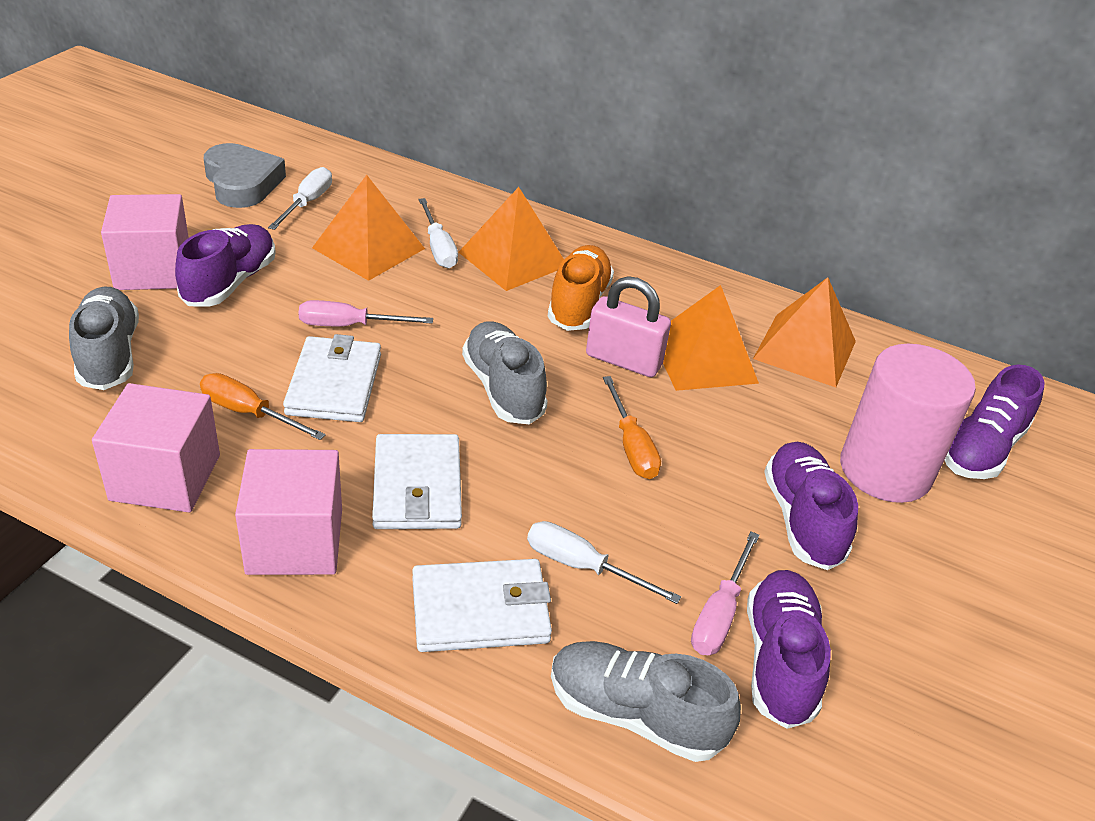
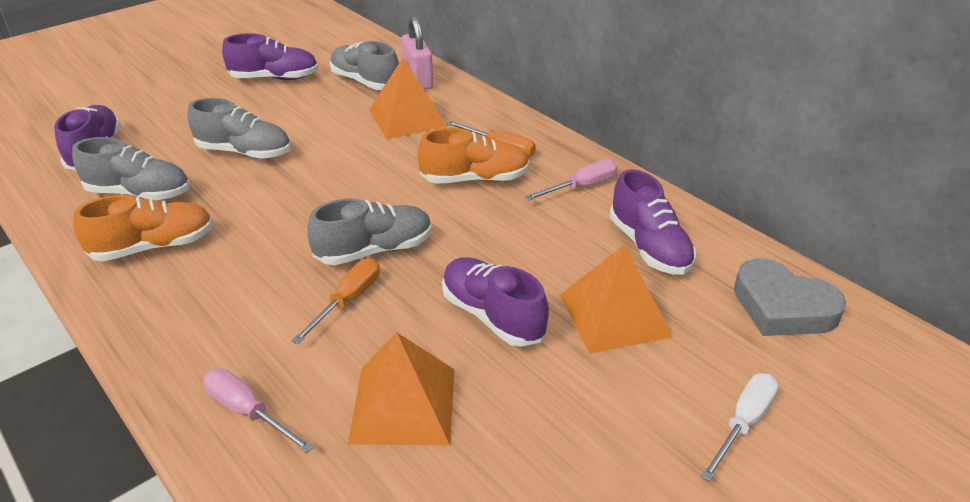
grey shoe: [69,287,139,390] [462,321,548,424] [551,641,741,762] = 3 -> [72,137,190,200] [187,98,291,159] [307,198,432,265] [330,41,399,90] = 4
orange pyramid: [312,175,425,281] [458,187,564,291] [663,285,759,391] [753,277,856,387] = 4 -> [348,332,454,445] [369,58,447,139] [560,244,673,354] = 3
orange shoe: [547,245,614,331] = 1 -> [73,195,213,261] [417,128,529,184] = 2
pink cube: [92,383,220,512] [101,194,189,290] [235,449,342,575] = 3 -> none = 0
pink cylinder: [840,344,976,503] = 1 -> none = 0
white screwdriver: [268,167,332,230] [419,198,458,268] [527,521,681,604] = 3 -> [701,373,779,482] = 1
white wallet: [283,334,381,422] [372,434,462,529] [412,559,552,652] = 3 -> none = 0

